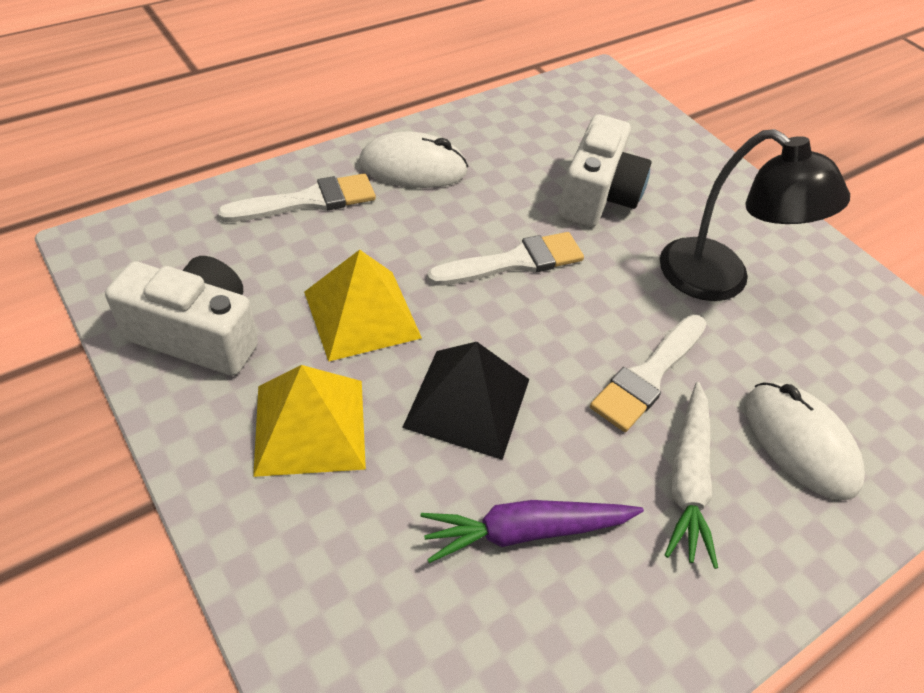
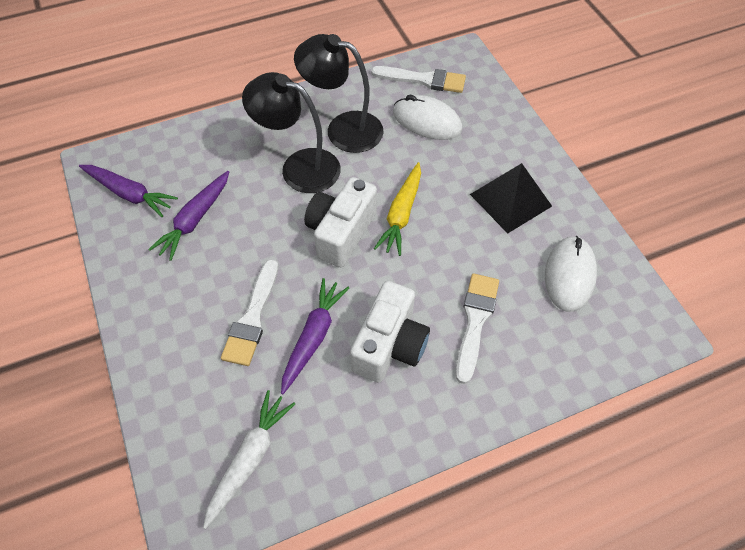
black lamp: [660,129,850,301] = 1 -> [242,72,341,193] [294,34,384,153] = 2
purple carrot: [420,500,644,563] = 1 -> [79,165,178,217] [149,171,229,261] [281,278,349,394] = 3
yellow carrot: none = 0 -> [374,162,421,256] = 1
yellow pyramid: [253,365,366,477] [304,250,422,362] = 2 -> none = 0

